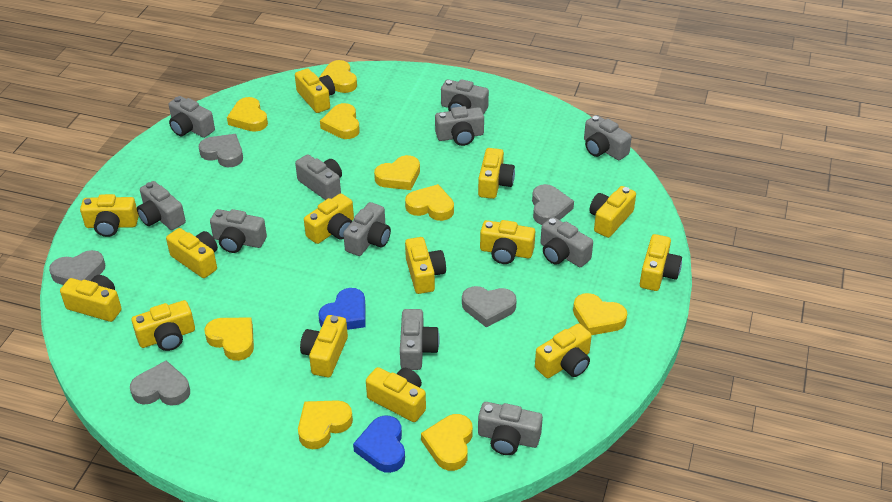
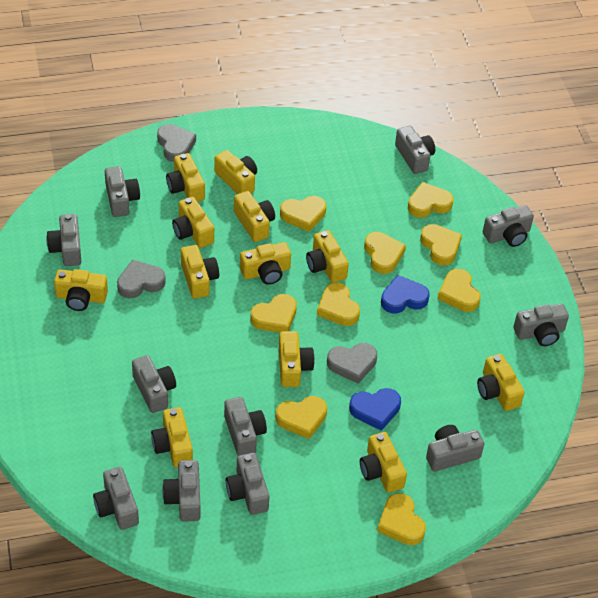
grey heart: [49,250,105,285] [130,360,190,406] [199,134,243,167] [462,286,517,328] [532,184,574,225] = 5 -> [117,260,166,299] [157,124,196,162] [327,343,377,384] = 3
yellow camera: [60,275,122,322] [80,194,139,237] [132,300,195,351] [166,228,218,278] [295,68,335,113] [300,315,348,377] [304,193,354,244] [366,367,426,422] [405,237,446,294] [478,148,515,199] [480,220,535,264] [535,323,592,378] [589,186,636,238] [640,234,682,291] = 14 -> [54,269,108,311] [151,407,193,468] [166,153,205,202] [172,197,214,248] [181,245,219,299] [215,150,257,194] [234,191,275,242] [240,242,291,285] [279,331,315,387] [306,230,349,283] [360,432,407,493] [477,354,525,411] = 12

